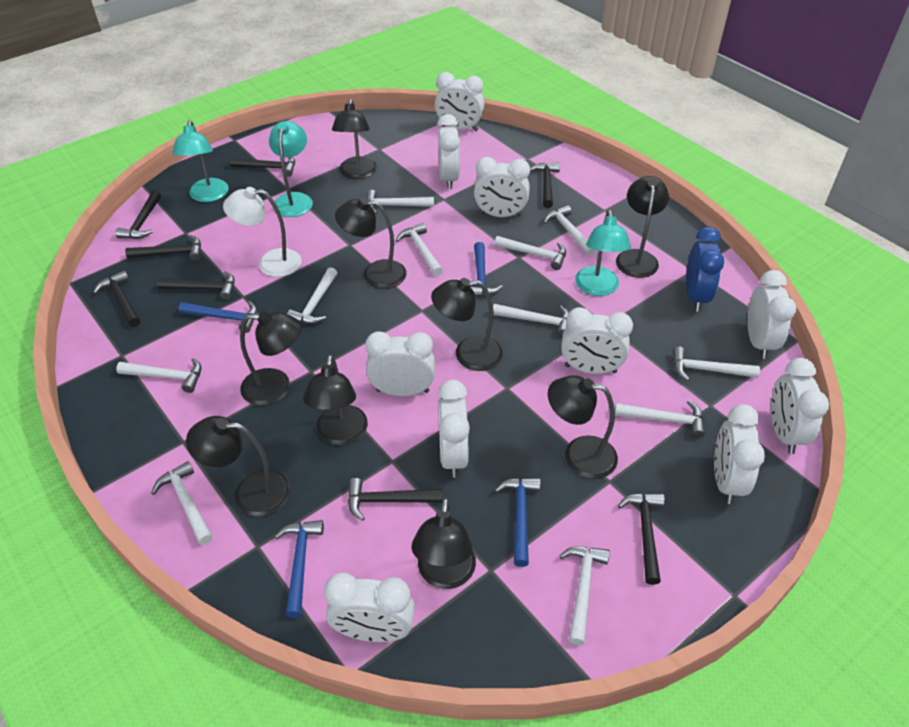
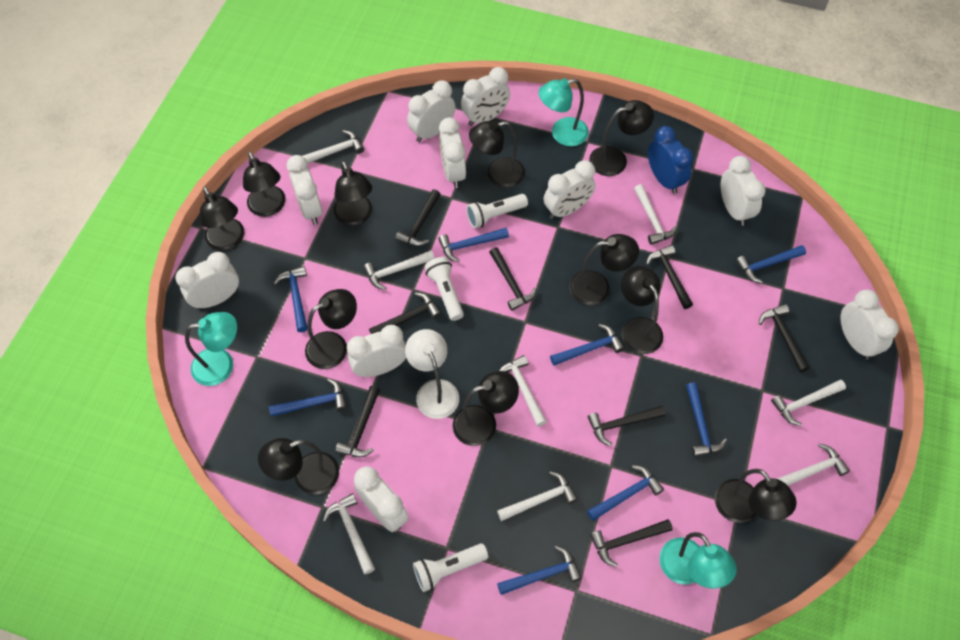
black lamp: [186,416,290,517] [240,311,301,406] [303,355,368,445] [332,98,377,179] [335,197,406,289] [412,497,476,589] [431,278,503,371] [548,375,618,479] [616,176,669,278] = 9 -> [200,186,244,251] [243,151,286,217] [258,438,339,495] [305,289,357,369] [334,161,372,226] [453,371,519,446] [469,120,525,188] [569,234,639,305] [589,100,654,176] [621,266,663,354] [715,469,797,523] = 11
blue hammer: [179,301,257,333] [275,520,324,618] [471,242,503,297] [495,478,540,567] = 4 -> [269,379,347,417] [274,266,308,332] [438,228,509,262] [497,546,582,595] [550,324,625,366] [587,465,664,521] [686,382,727,457] [736,245,806,283] = 8
white flashlight: none = 0 -> [413,543,488,592] [424,257,464,321] [466,194,528,228] = 3
white hammer: [116,358,201,393] [151,461,213,545] [287,267,337,324] [367,190,434,214] [396,223,443,276] [493,304,569,337] [494,236,566,270] [544,205,596,256] [559,546,610,645] [615,400,705,438] [673,347,760,381] = 11 -> [303,130,364,163] [323,493,375,574] [363,250,435,290] [497,471,578,521] [499,355,547,427] [634,184,677,245] [771,380,846,426] [777,444,850,486] = 8

